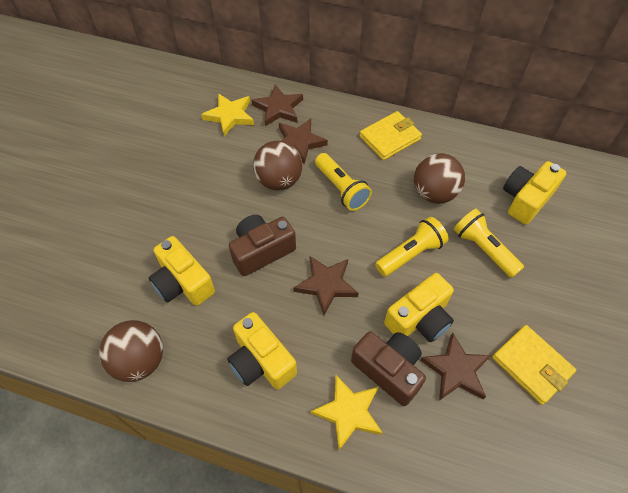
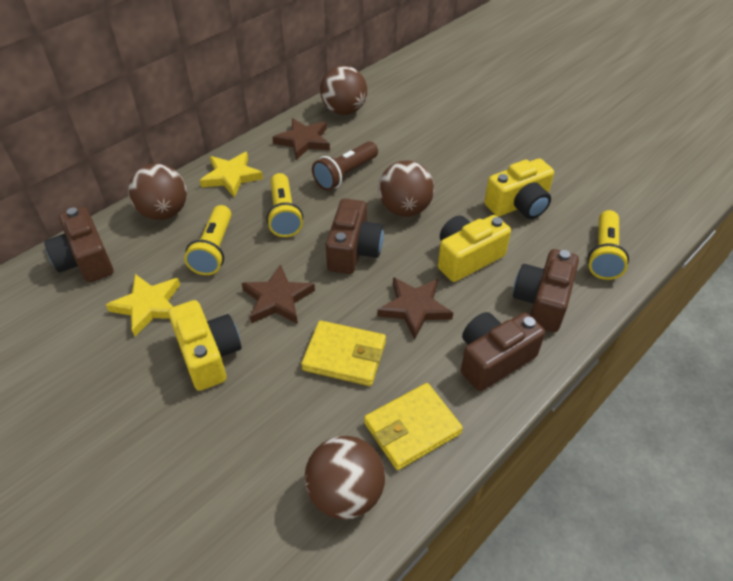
brown ball: [99,320,163,382] [253,141,302,191] [414,153,465,204] = 3 -> [128,163,187,220] [304,436,385,519] [320,66,367,115] [379,160,434,217] = 4
brown camera: [229,215,296,276] [351,331,426,406] = 2 -> [44,207,113,282] [326,199,384,274] [461,312,545,391] [513,249,579,332] = 4
brown flashlight: none = 0 -> [312,141,378,191] = 1
brown star: [252,84,303,126] [279,119,328,164] [293,256,359,315] [420,333,491,401] = 4 -> [242,264,315,324] [272,118,330,160] [377,277,453,340] = 3
yellow camera: [149,236,215,306] [227,312,297,389] [384,273,454,342] [503,161,566,224] = 4 -> [168,300,241,391] [438,215,511,282] [484,158,554,219] = 3

